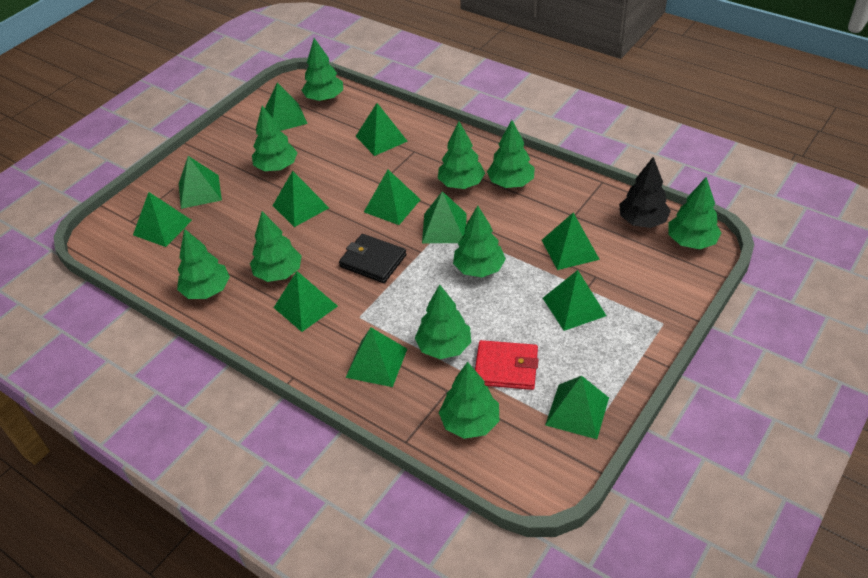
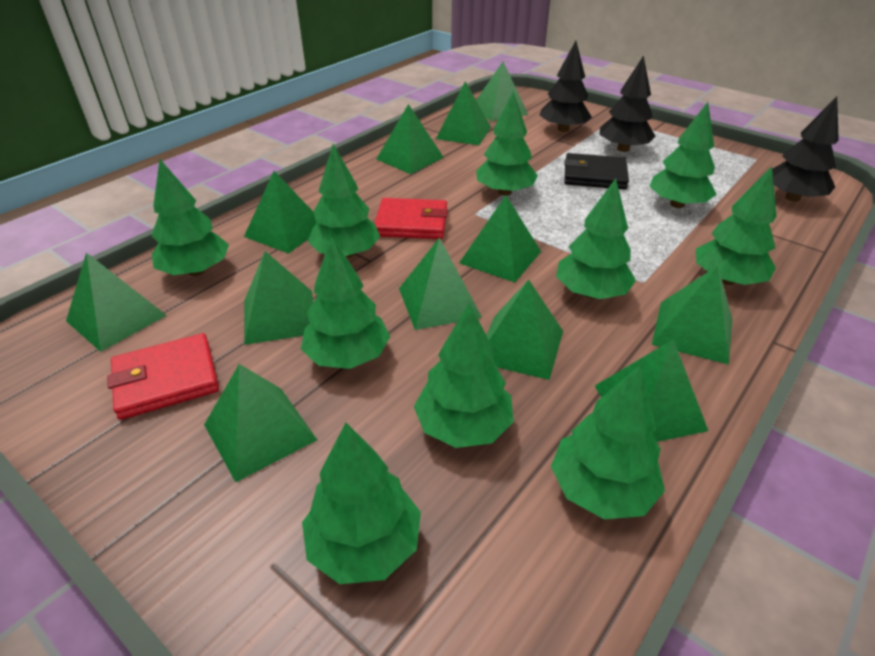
black tree: [619,157,671,228] = 1 -> [540,41,592,132] [599,55,656,152] [772,97,839,202] = 3
red wallet: [475,340,539,390] = 1 -> [107,333,219,420] [374,198,448,239] = 2

